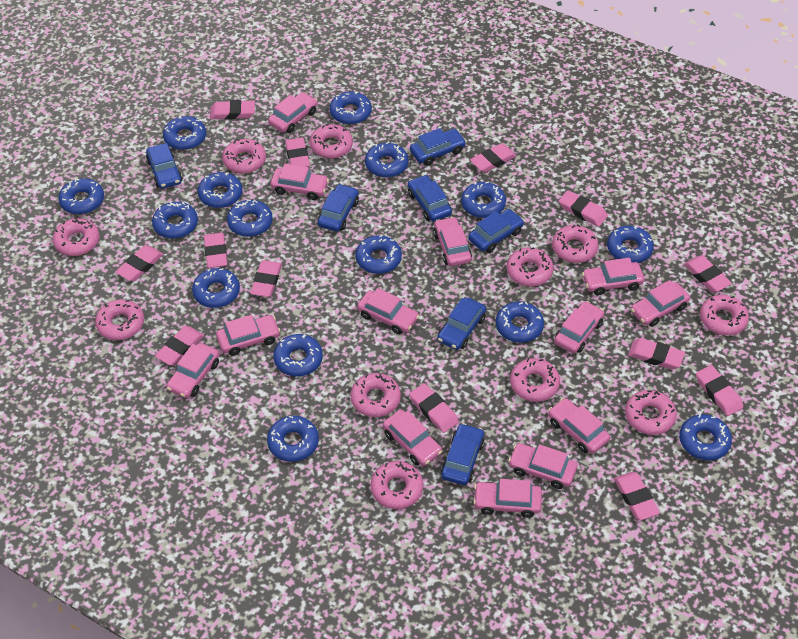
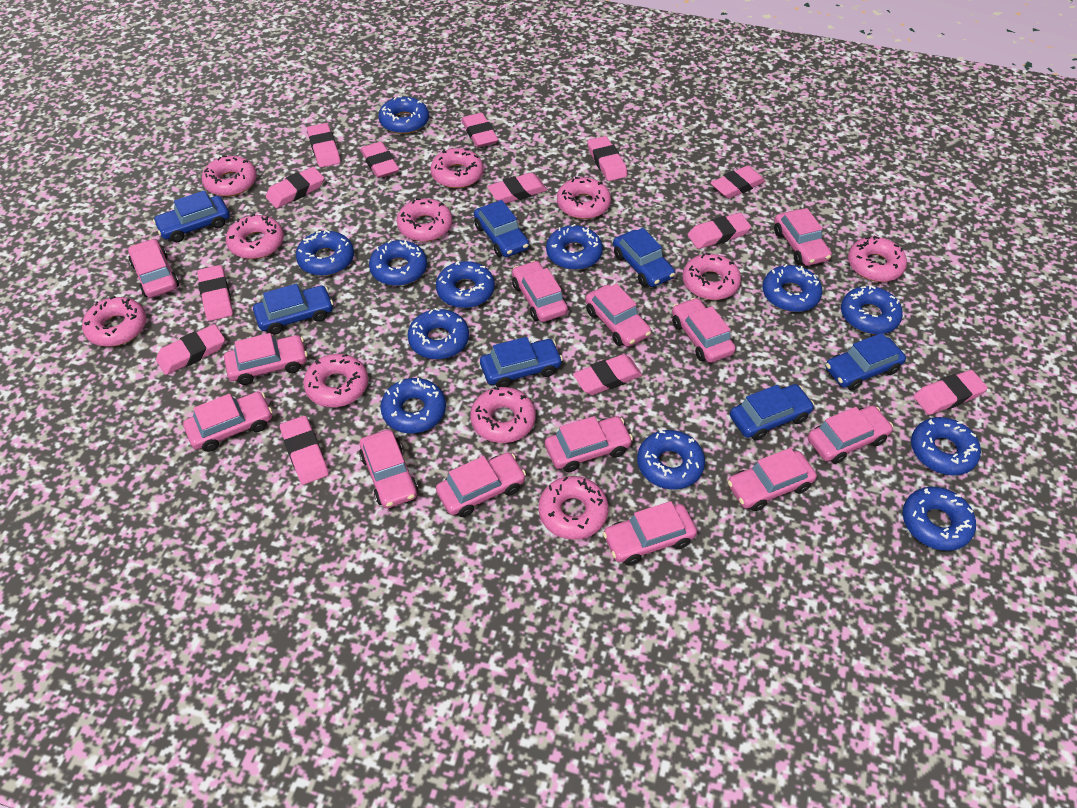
blue donut: [59,178,104,214] [152,202,198,239] [163,116,206,150] [192,268,240,308] [198,172,242,208] [227,200,272,237] [267,415,319,462] [273,334,323,377] [330,91,372,125] [355,235,402,274] [365,142,409,178] [461,181,506,218] [496,302,544,343] [607,226,654,263] [679,414,732,461] = 15 -> [296,230,354,276] [369,240,427,286] [379,96,429,134] [381,378,446,434] [407,308,469,359] [436,261,495,308] [546,224,603,270] [637,430,705,490] [763,264,822,312] [841,285,903,334] [903,487,976,551] [911,417,981,475] = 12

